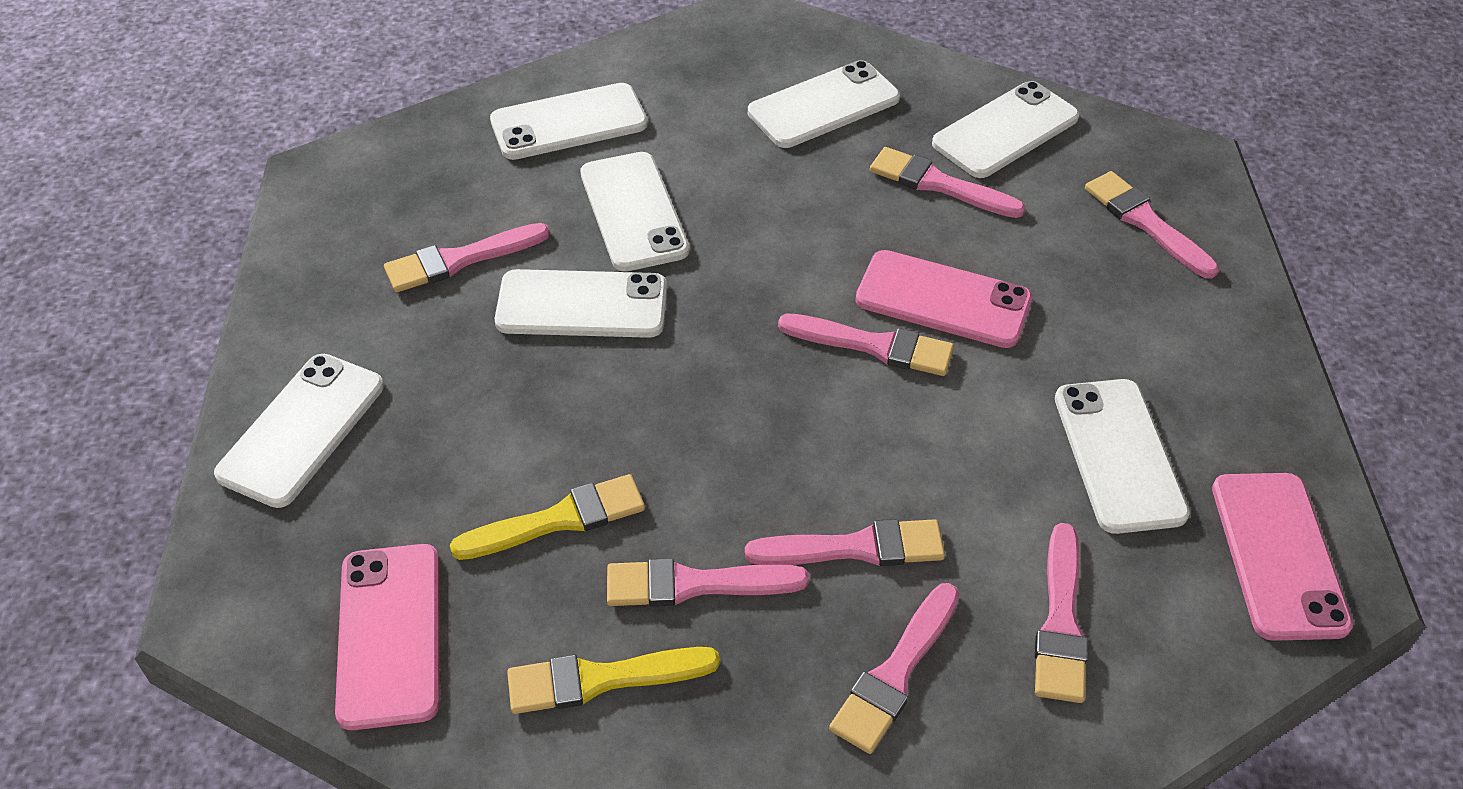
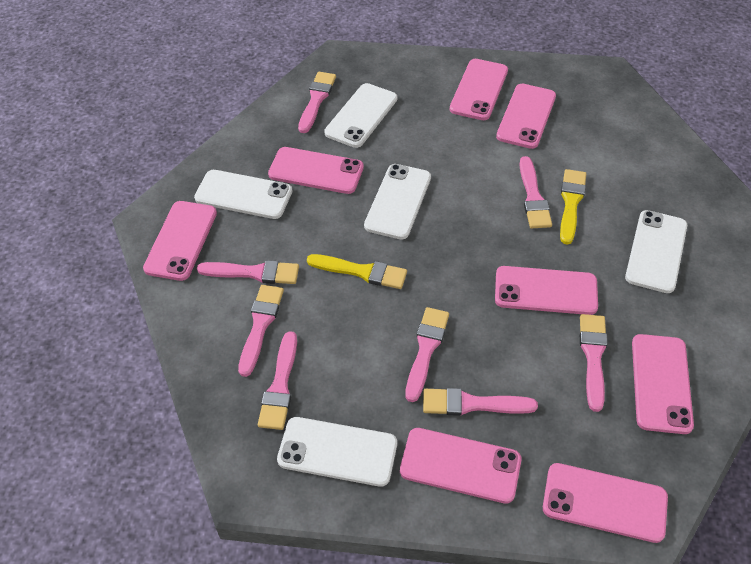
pink phone: [335,544,440,730] [855,250,1033,348] [1212,473,1353,641] = 3 -> [143,201,217,281] [268,147,364,194] [400,428,521,504] [450,59,508,120] [495,266,598,315] [496,84,556,149] [543,463,668,543] [632,334,694,434] = 8
white phone: [214,354,384,508] [490,83,647,160] [495,269,667,338] [580,152,690,272] [748,60,900,148] [932,81,1079,178] [1055,379,1190,534] = 7 -> [194,170,292,219] [277,417,397,487] [324,83,397,148] [364,164,431,239] [625,210,687,293] = 5

